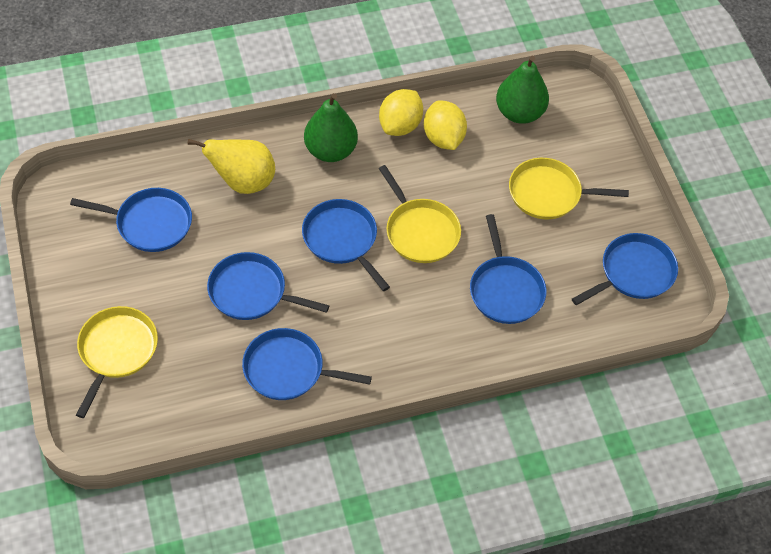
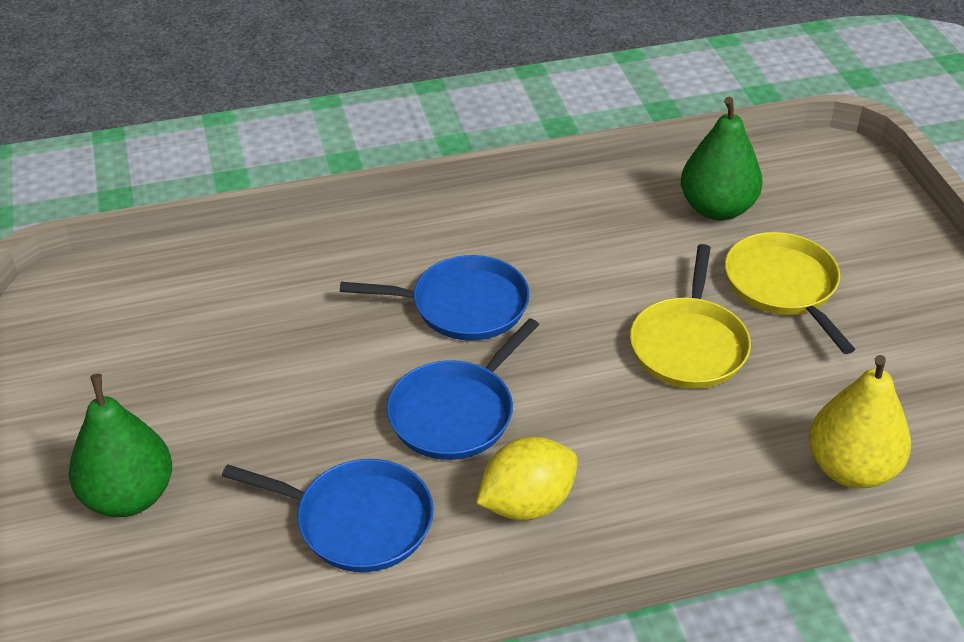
blue pan: [70,188,192,252] [207,252,330,320] [242,328,372,400] [302,199,390,291] [470,214,546,324] [572,233,678,305] = 6 -> [222,459,434,572] [340,255,530,341] [387,318,539,460] = 3
yellow lemon: [379,89,423,136] [424,100,467,150] = 2 -> [476,437,578,521] = 1
yellow pan: [76,306,158,418] [378,165,461,263] [509,158,629,220] = 3 -> [630,244,751,389] [725,232,855,354] = 2

